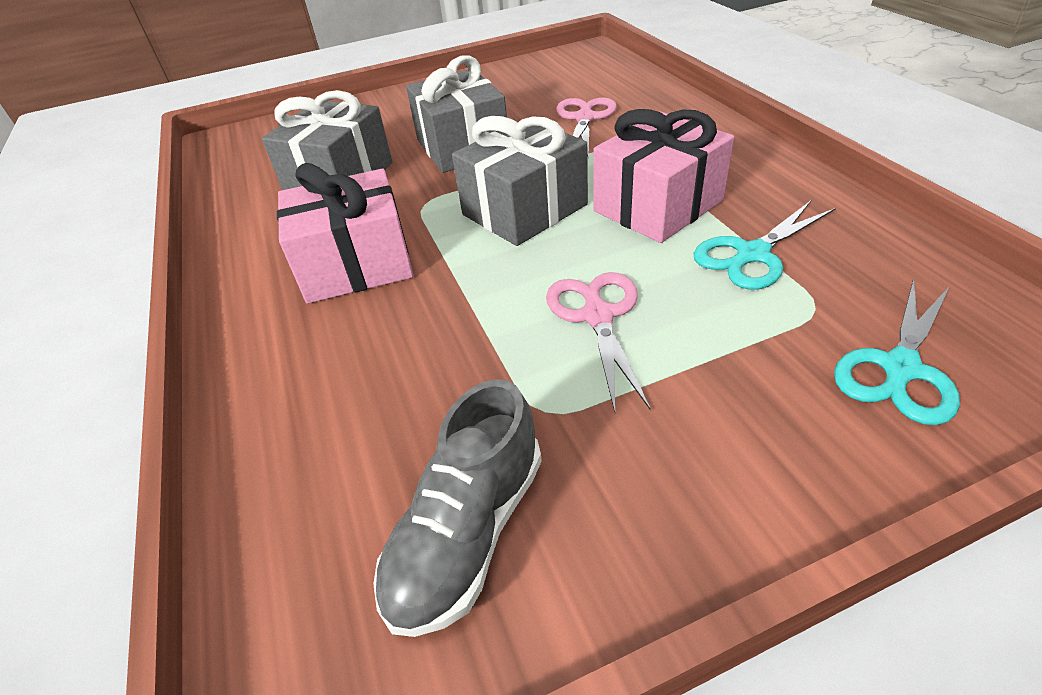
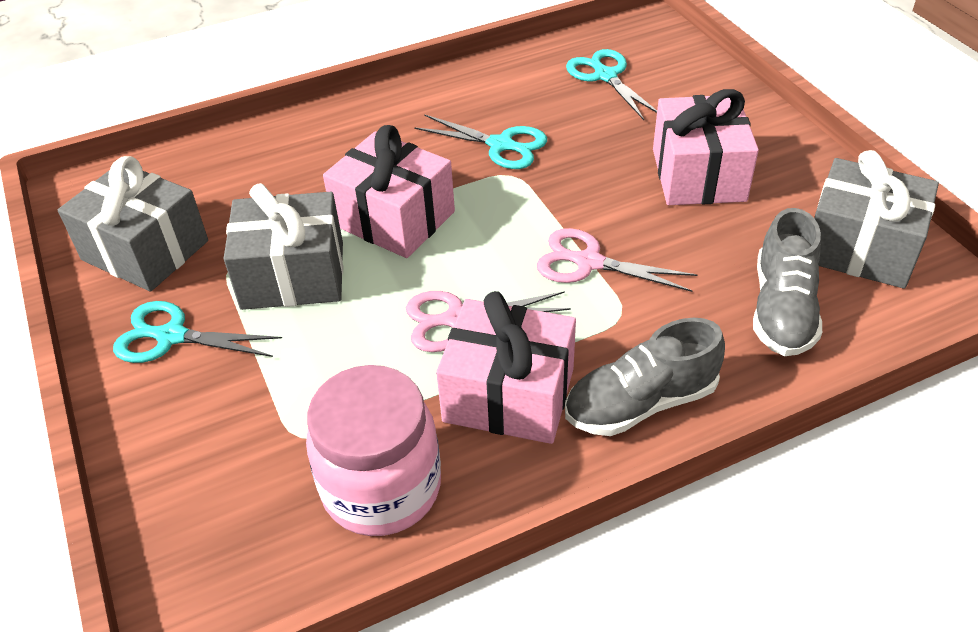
grey shoe: [373,379,542,637] = 1 -> [565,318,725,436] [753,208,822,356] = 2
pink gift: [277,163,414,304] [593,109,734,243] = 2 -> [323,125,455,258] [436,291,576,444] [653,89,759,205] = 3
pink jar: none = 0 -> [306,365,441,536] = 1
turquoise scissors: [694,201,836,290] [834,279,960,425] = 2 -> [113,301,282,363] [414,114,547,169] [566,49,657,120] = 3

